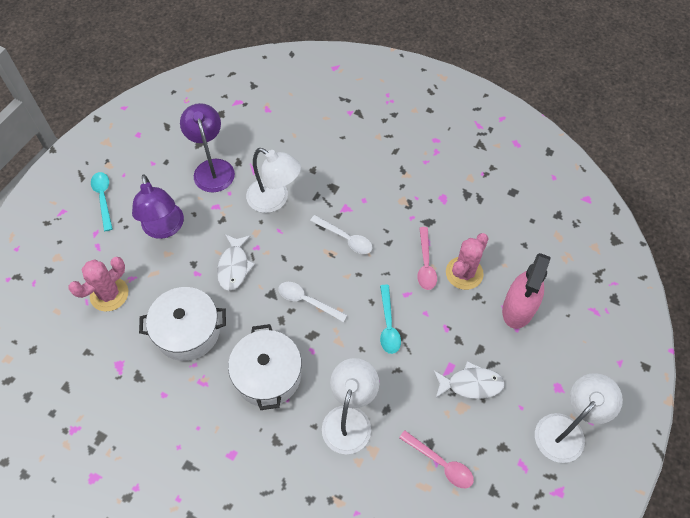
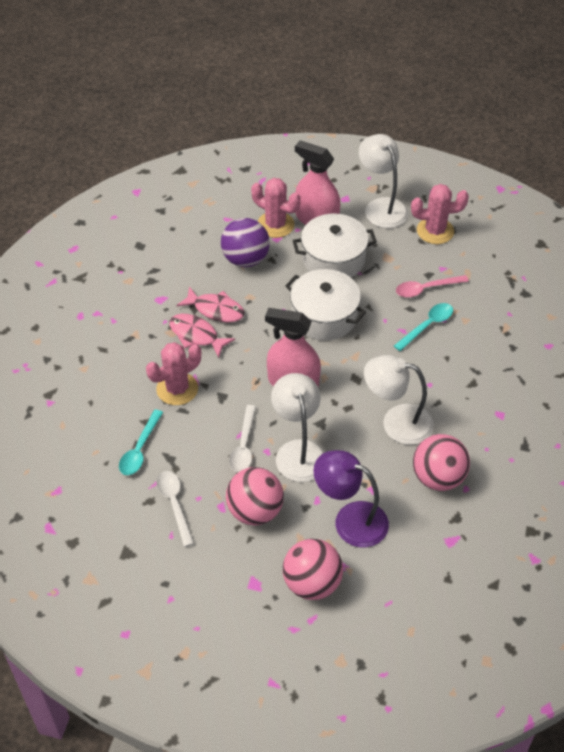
pink ball: none = 0 -> [226,467,284,526] [283,539,343,600] [413,434,470,491] = 3
pink cactus: [68,257,128,311] [446,233,489,290] = 2 -> [146,342,201,405] [251,178,301,238] [411,184,469,244] = 3
pink fish: none = 0 -> [169,314,235,358] [177,287,245,322] = 2
pink spoon: [399,430,474,488] [417,227,437,290] = 2 -> [396,275,469,298] = 1
pink spray bottle: [502,253,551,329] = 1 -> [265,308,321,387] [295,140,340,225] = 2
purple ball: none = 0 -> [221,218,270,267] = 1
purple lamp: [132,174,184,239] [180,103,235,193] = 2 -> [314,450,389,548] = 1
white fish: [217,234,255,291] [433,361,505,399] = 2 -> none = 0

